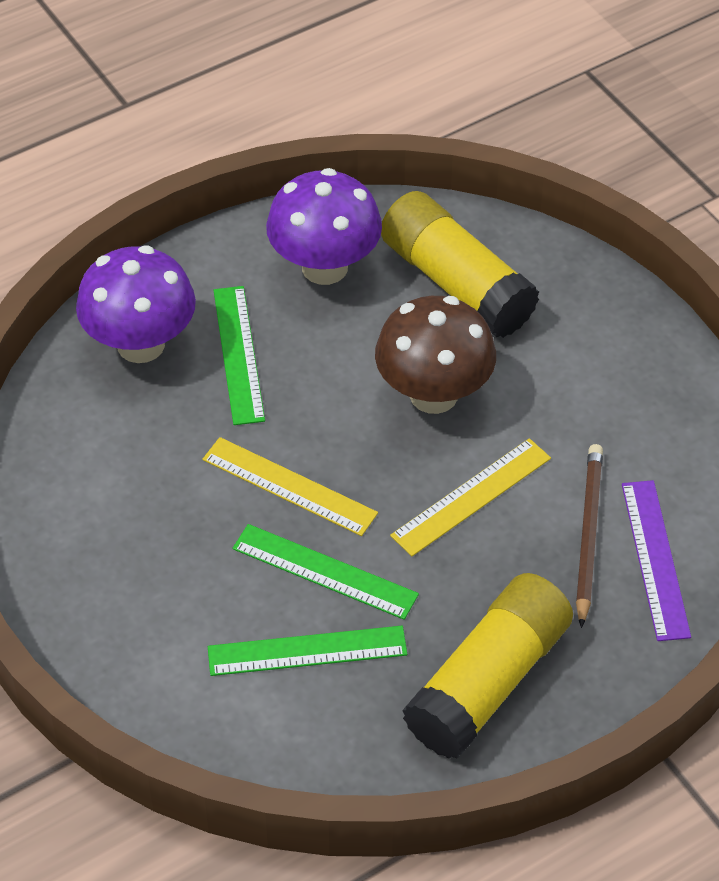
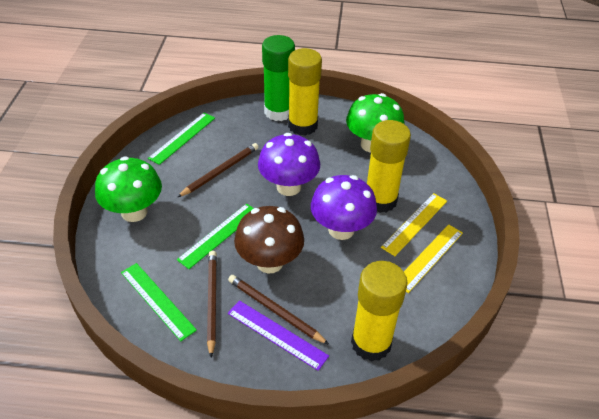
brown pencil: [576,444,603,628] = 1 -> [178,143,258,197] [207,251,217,358] [228,275,329,345] = 3
green glue stick: none = 0 -> [262,35,295,121] = 1
green mushroom: none = 0 -> [95,156,162,222] [346,93,404,152] = 2
yellow glue stick: [381,191,539,338] [402,573,573,759] = 2 -> [288,48,322,136] [351,261,407,362] [367,120,411,213] = 3

